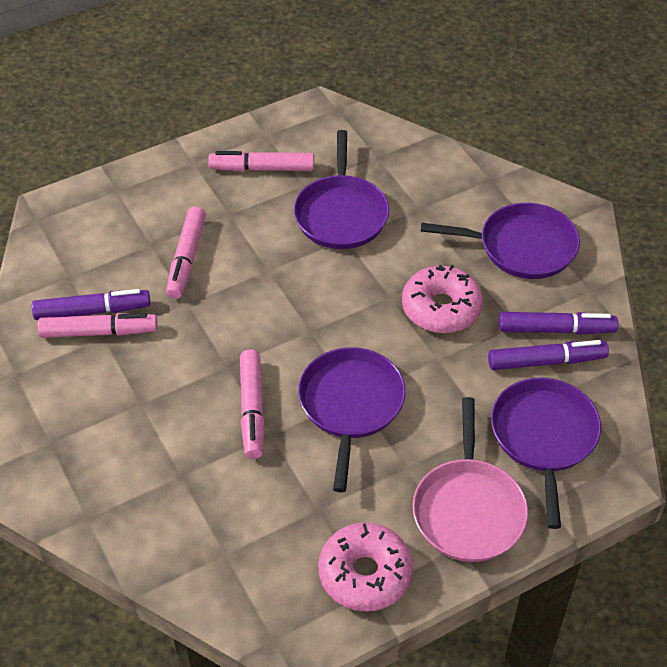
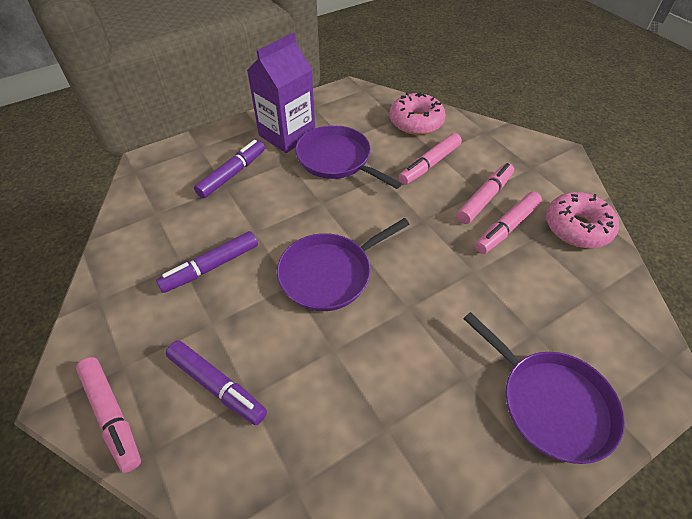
pink pan: [413,397,528,562] = 1 -> none = 0
purple carton: none = 0 -> [247,33,315,153] = 1
purple pan: [294,130,389,249] [298,347,406,492] [421,203,580,279] [491,378,601,529] = 4 -> [277,218,410,311] [295,125,402,189] [463,312,625,464] = 3

